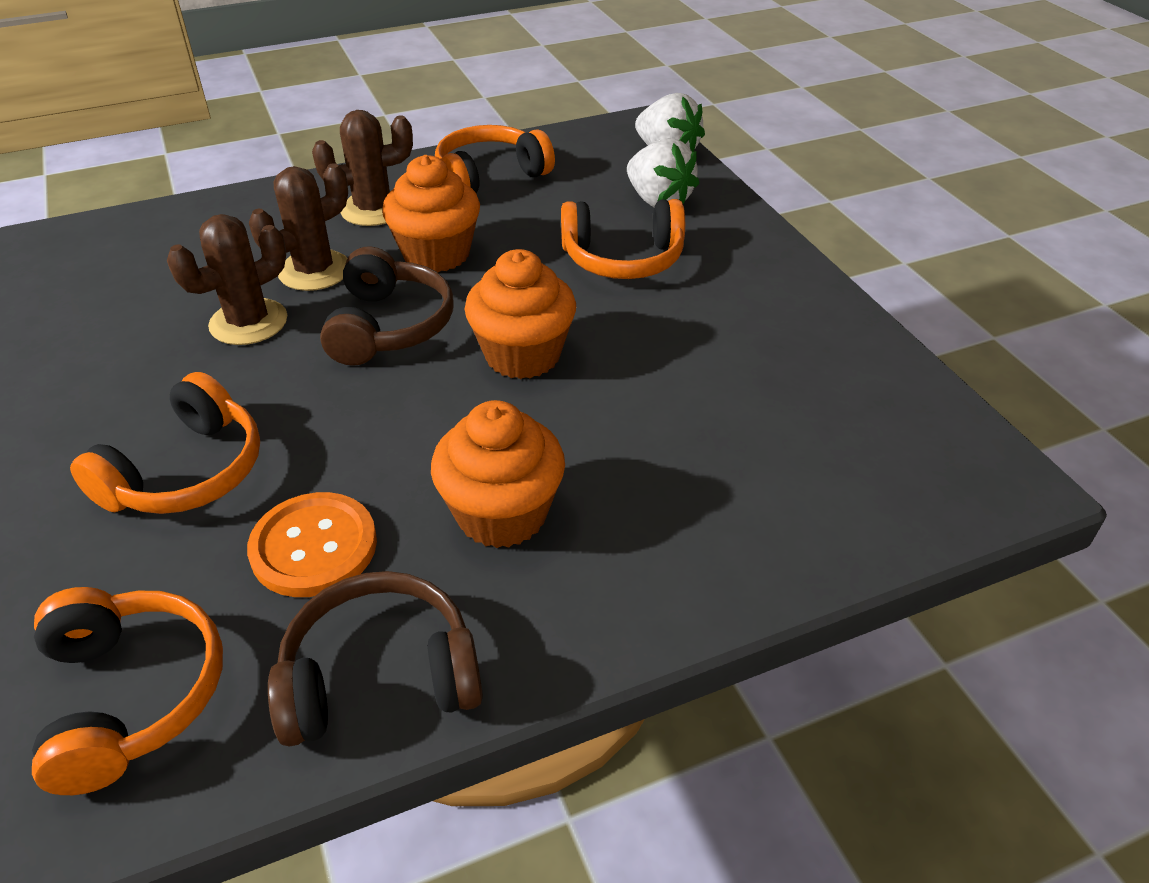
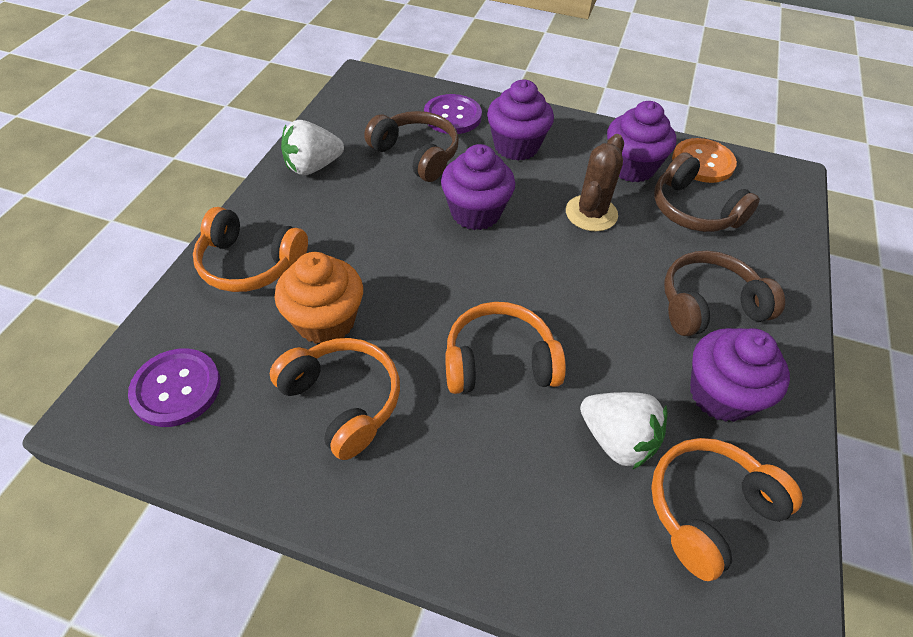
brown cactus: [167,214,287,345] [249,163,348,291] [312,110,413,226] = 3 -> [566,134,624,231] = 1
brown headphones: [268,571,483,747] [320,246,454,366] = 2 -> [364,111,459,182] [654,152,760,232] [664,251,785,336] = 3
orange cupcake: [382,155,480,272] [431,400,565,548] [465,249,576,379] = 3 -> [274,252,363,344] = 1
purple button: none = 0 -> [128,349,221,427] [424,94,482,134] = 2
purple cupcake: none = 0 -> [441,144,515,230] [487,80,554,161] [607,101,676,183] [690,328,790,422] = 4

